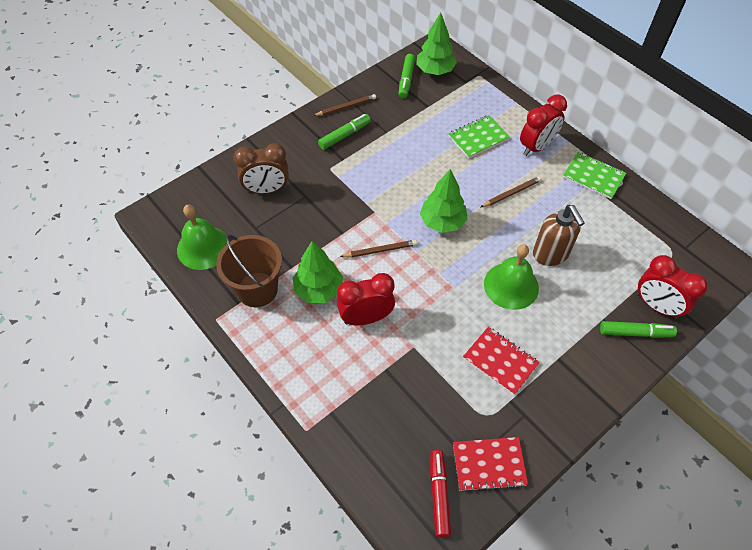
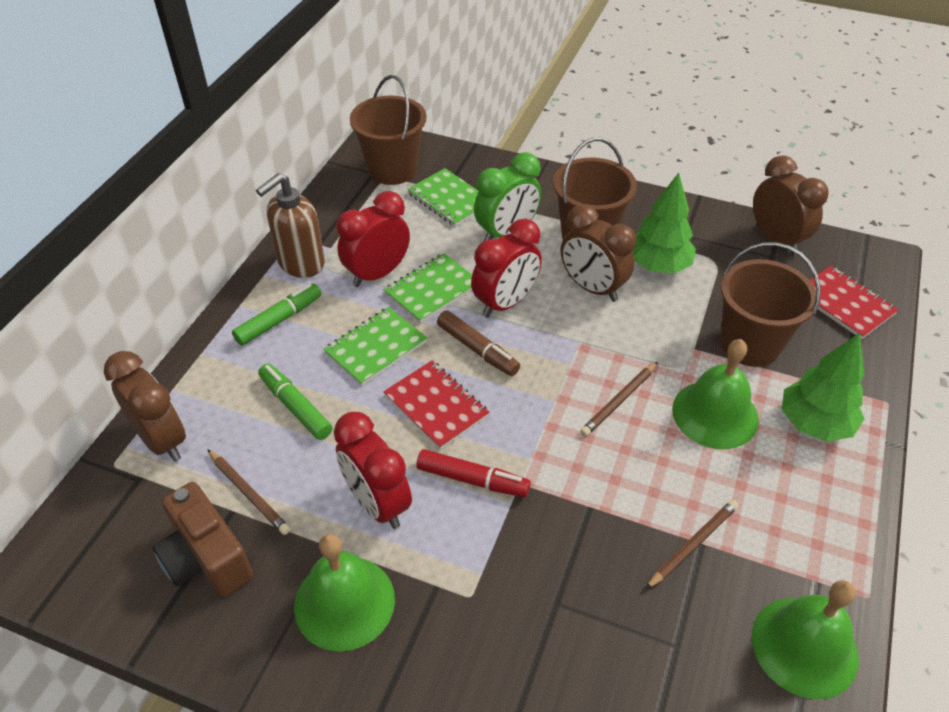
brown bucket: [216,234,282,307] = 1 -> [350,75,426,185] [553,138,637,239] [720,242,821,367] = 3
brown camera: none = 0 -> [152,482,253,597] = 1
brown clock: [233,143,289,194] = 1 -> [104,351,186,462] [561,204,636,302] [753,155,829,255] = 3
brown marker: none = 0 -> [437,310,520,376] = 1
green bell: [177,204,230,270] [484,244,539,310] = 2 -> [294,534,395,652] [672,339,759,449] [752,580,859,699] = 3
green clock: none = 0 -> [474,152,542,241] = 1
green marker: [318,114,371,150] [399,54,415,98] [600,321,677,338] = 3 -> [232,283,321,346] [258,364,332,440] = 2
green notebook: [448,115,510,158] [563,152,626,199] = 2 -> [323,307,427,386] [384,253,472,323] [407,168,479,227] = 3
green tree: [293,241,343,303] [416,12,457,75] [420,169,468,233] = 3 -> [633,173,696,273] [782,333,865,442] = 2

